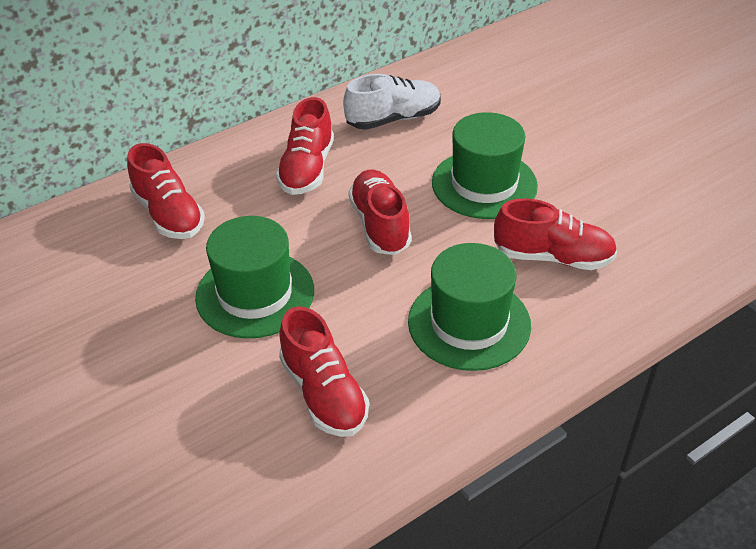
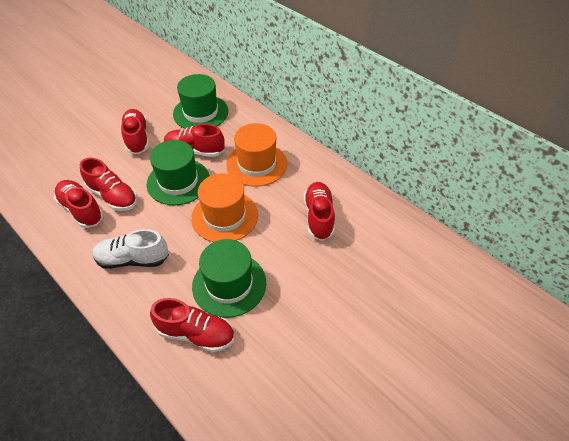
orange hat: none = 0 -> [191,173,258,242] [226,123,287,187] = 2
red shoe: [127,143,205,239] [276,97,334,195] [279,306,369,437] [348,170,412,255] [494,198,617,270] = 5 -> [54,180,104,228] [80,158,137,211] [121,109,149,154] [150,298,234,352] [164,124,225,157] [304,182,335,241] = 6

